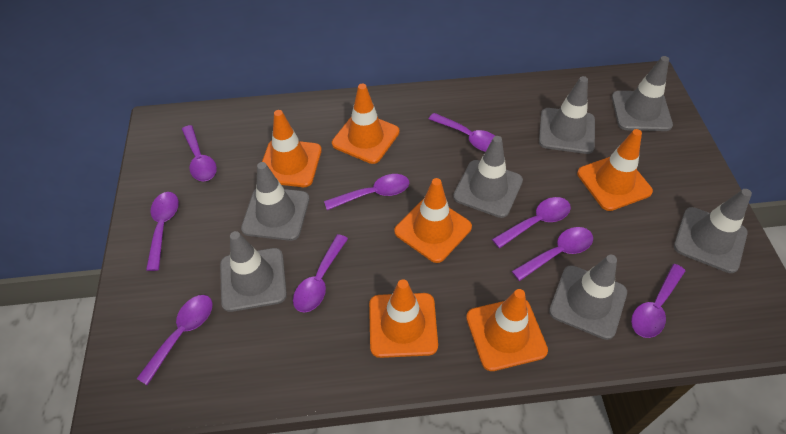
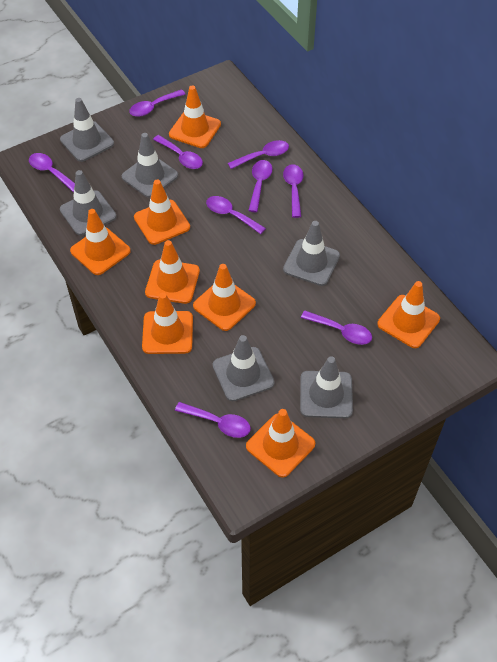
grey traffic cone: [220,231,287,312] [241,162,309,241] [453,136,523,218] [539,76,595,154] [549,255,627,340] [612,56,673,131] [674,189,752,273] = 7 -> [60,98,114,162] [60,170,117,235] [122,133,178,198] [213,335,275,401] [283,221,340,286] [300,356,353,418] = 6
orange traffic cone: [262,110,322,187] [332,84,399,164] [369,279,438,358] [394,178,472,263] [466,289,548,371] [577,129,653,211] = 6 -> [70,209,131,275] [134,180,190,245] [142,292,193,354] [145,240,200,304] [169,85,221,148] [193,264,256,331] [246,409,315,477] [377,281,440,348] = 8

